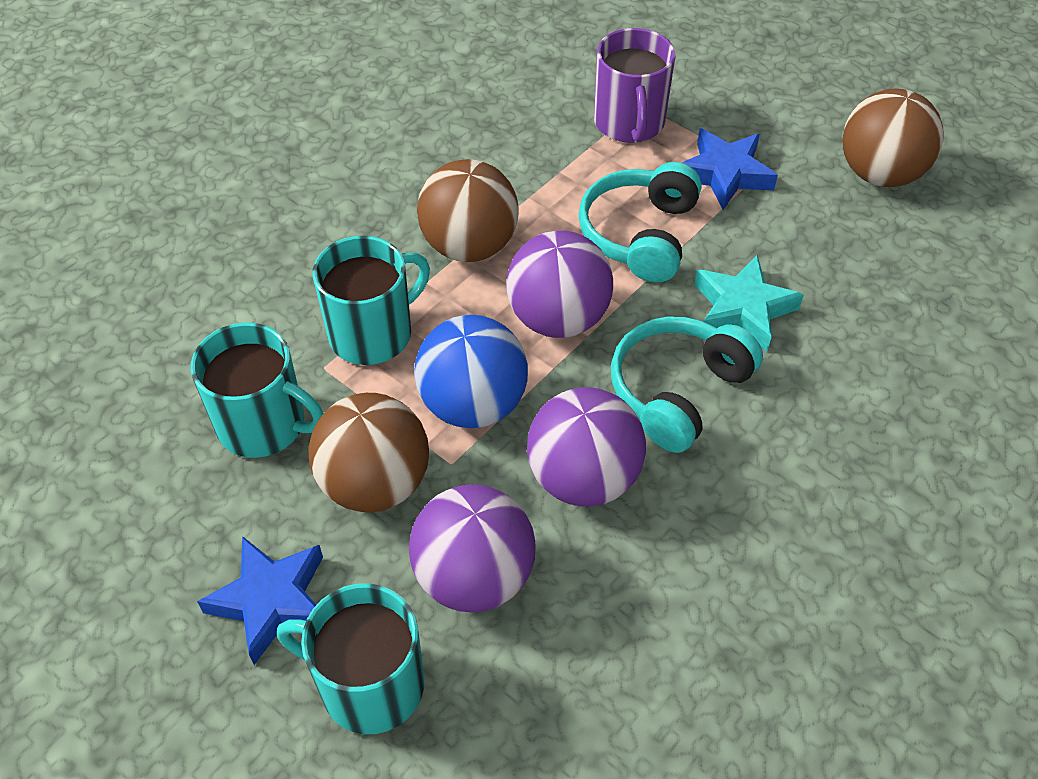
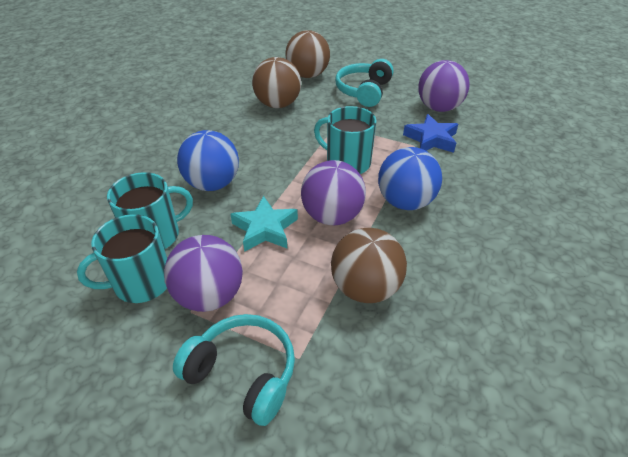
blue ball: [414,315,528,428] = 1 -> [177,130,239,191] [378,147,442,210] = 2
blue star: [197,536,323,665] [682,128,778,210] = 2 -> [403,114,458,153] = 1
purple mug: [594,28,675,143] = 1 -> none = 0

